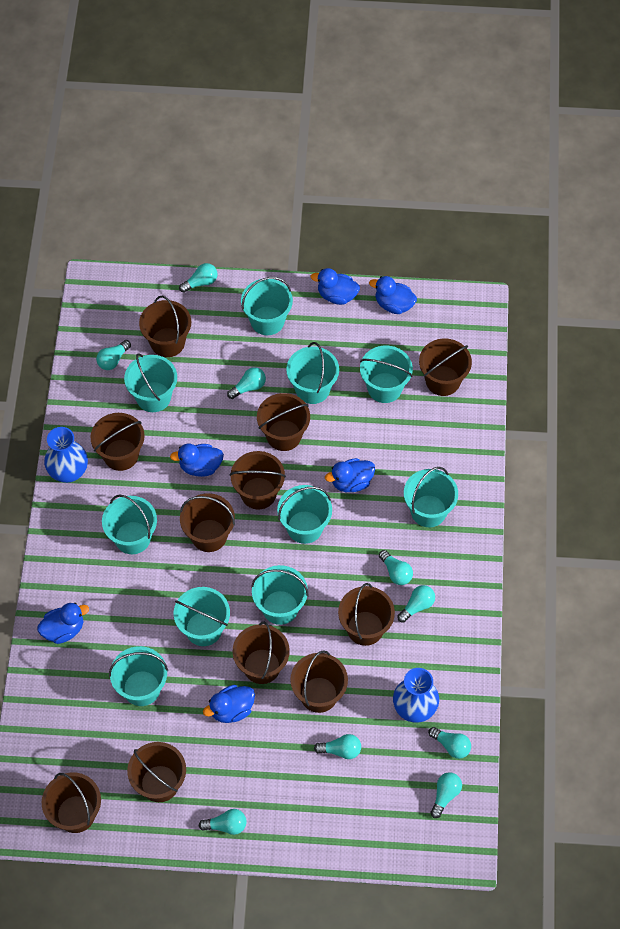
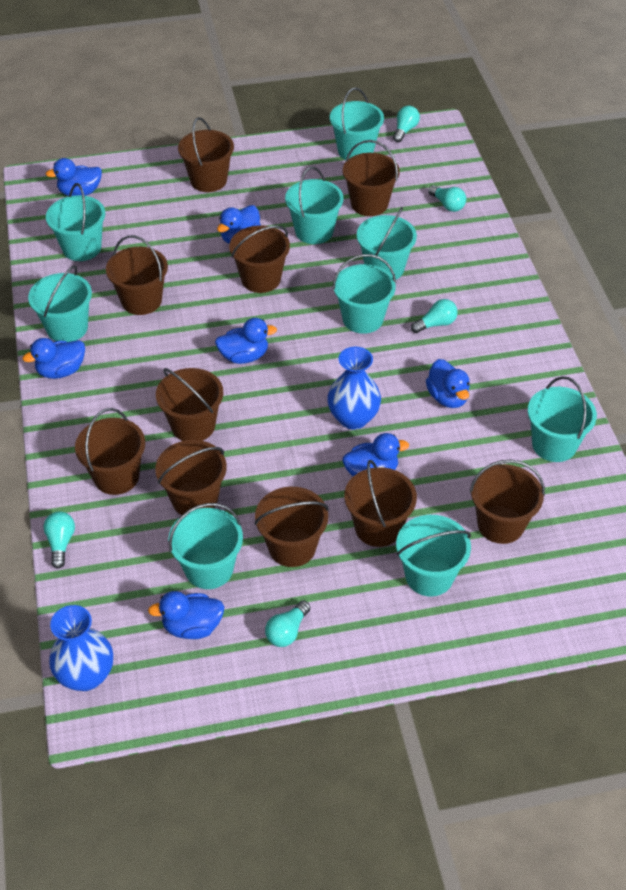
blue duck: [37,603,89,644] [170,444,224,477] [203,685,255,723] [310,268,360,305] [325,458,375,492] [369,276,417,314] = 6 -> [23,338,85,379] [45,158,102,196] [148,591,224,639] [215,318,277,364] [217,205,261,244] [343,433,409,476] [426,359,470,408] = 7
brown bucket: [42,772,101,833] [91,413,145,471] [127,742,186,802] [139,296,191,357] [180,493,235,552] [230,451,286,509] [232,622,290,684] [257,393,310,451] [290,650,348,713] [338,583,395,646] [419,338,472,396] = 11 -> [75,408,145,495] [106,235,168,315] [155,440,227,515] [156,368,223,441] [178,117,234,192] [229,226,290,293] [254,487,329,567] [343,140,400,216] [344,460,417,547] [470,460,545,544] = 10
turquoise bucket: [102,495,157,554] [109,646,168,706] [124,353,177,412] [174,587,230,646] [241,277,293,335] [251,565,309,625] [277,485,332,544] [286,342,339,404] [360,346,413,403] [404,467,458,527] = 10 -> [28,265,92,342] [46,183,105,261] [168,503,243,589] [285,167,344,244] [330,88,384,160] [333,254,396,334] [357,207,417,280] [396,515,471,596] [528,376,597,462] = 9
turquoise light bulb: [96,340,131,370] [179,263,218,293] [198,809,247,835] [227,367,266,399] [314,734,361,759] [379,550,413,585] [397,585,435,623] [428,727,471,759] [431,772,462,818] = 9 -> [43,512,75,569] [265,600,311,647] [393,106,420,143] [411,299,458,333] [428,185,466,212] = 5

